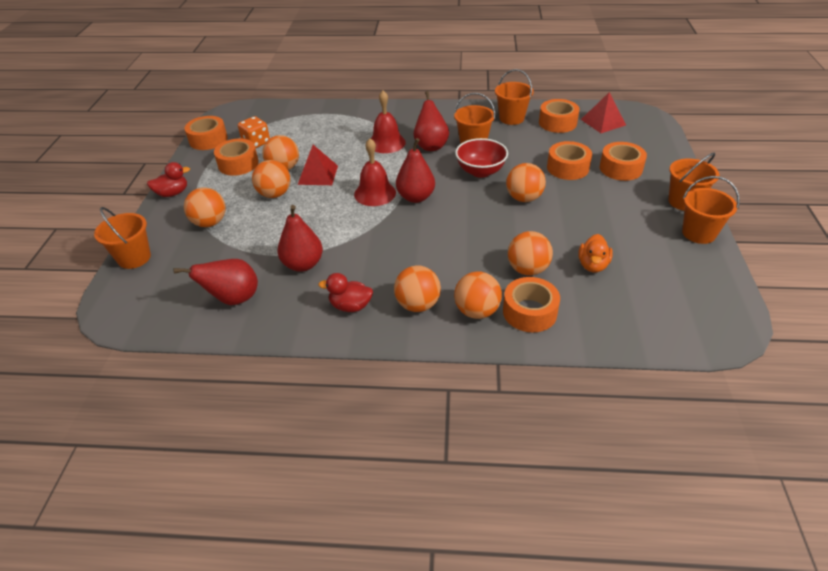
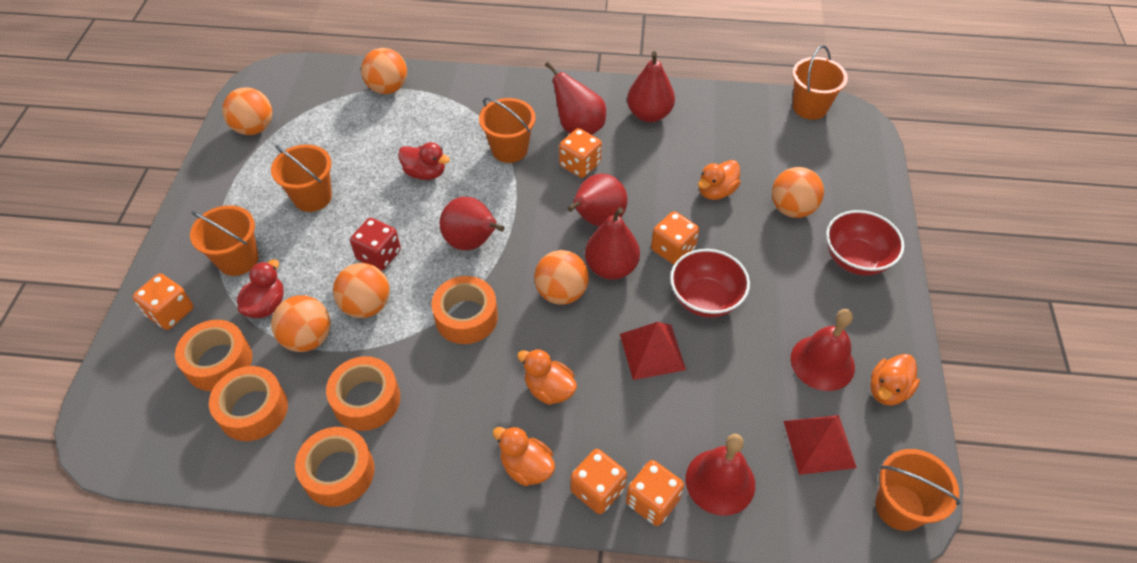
orange ball: [184,187,226,227] [252,160,290,198] [262,135,299,170] [394,265,441,312] [454,272,502,319] [506,163,546,202] [508,231,553,275] = 7 -> [222,87,272,135] [271,295,330,352] [333,263,390,318] [361,48,407,94] [534,250,589,305] [772,167,824,218] = 6
orange dice: [238,116,270,148] = 1 -> [132,274,194,330] [559,128,602,178] [571,449,627,514] [626,460,684,526] [651,211,699,264] = 5
orange duck: [578,234,613,273] = 1 -> [492,426,555,486] [517,349,577,405] [698,160,741,200] [870,354,920,406] = 4
orange tape: [185,116,228,150] [214,139,259,176] [503,277,560,332] [539,99,579,133] [547,141,592,180] [600,142,647,181] = 6 -> [175,320,252,391] [209,366,288,441] [295,427,375,507] [326,356,400,431] [432,276,498,344] = 5
red bowl: [455,138,508,178] = 1 -> [670,249,750,318] [826,210,904,276] = 2
red dice: none = 0 -> [350,218,401,271] = 1
red pear: [173,259,258,305] [278,205,323,272] [396,138,435,203] [414,91,449,151] = 4 -> [439,197,505,250] [545,62,606,135] [567,174,628,226] [585,207,640,280] [627,51,675,122] = 5

